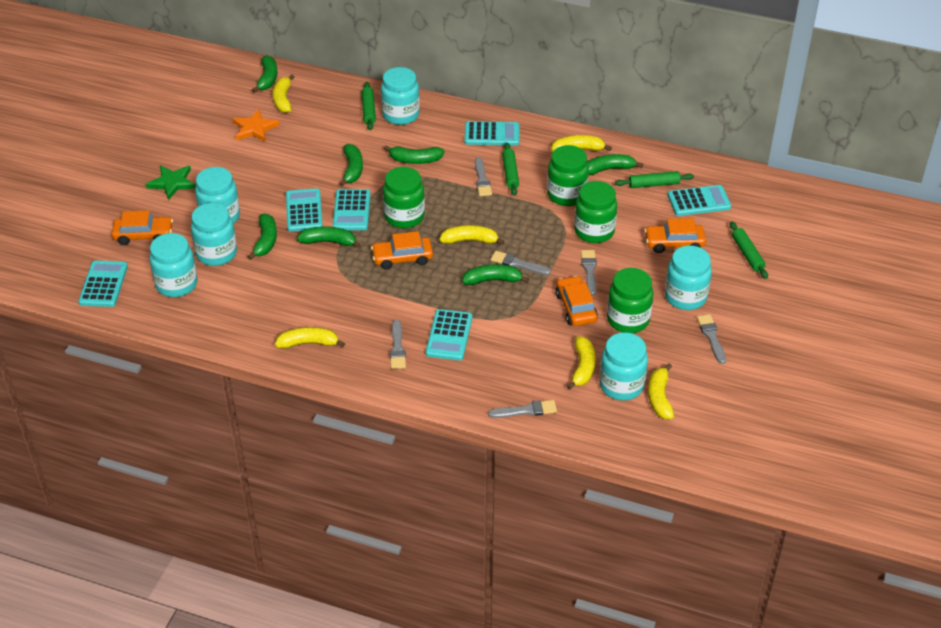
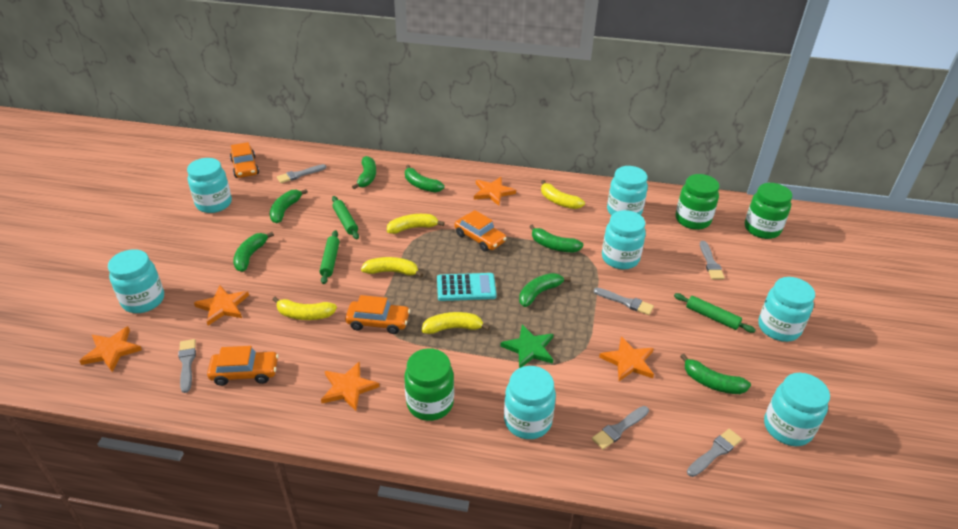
green jar: [383,167,425,229] [547,145,589,206] [574,181,617,243] [607,268,653,333] = 4 -> [404,348,454,421] [676,174,720,230] [745,183,792,239] = 3
green rolling pin: [362,82,376,130] [502,143,519,196] [615,171,694,188] [730,222,768,279] = 4 -> [320,230,340,284] [332,196,359,239] [674,293,756,333] = 3
orange star: [232,109,280,142] = 1 -> [79,326,142,372] [194,285,249,325] [321,361,380,411] [474,177,516,206] [599,336,654,381] = 5
turquoise calculator: [78,261,128,307] [286,189,323,232] [333,189,370,230] [426,309,472,360] [465,121,519,145] [668,185,731,216] = 6 -> [437,273,496,301] = 1
turquoise jar: [150,233,197,297] [191,203,237,266] [195,167,240,224] [381,67,420,125] [599,332,648,401] [665,245,712,310] = 6 -> [108,249,164,313] [187,158,232,213] [504,366,556,439] [602,210,646,270] [607,166,648,216] [758,277,815,342] [764,373,830,446] = 7
yellow banana: [273,74,294,113] [275,327,345,349] [439,225,505,245] [551,135,612,152] [567,336,596,390] [648,363,674,419] = 6 -> [272,297,337,320] [361,257,423,277] [387,214,445,234] [422,312,490,334] [541,180,585,209] = 5

